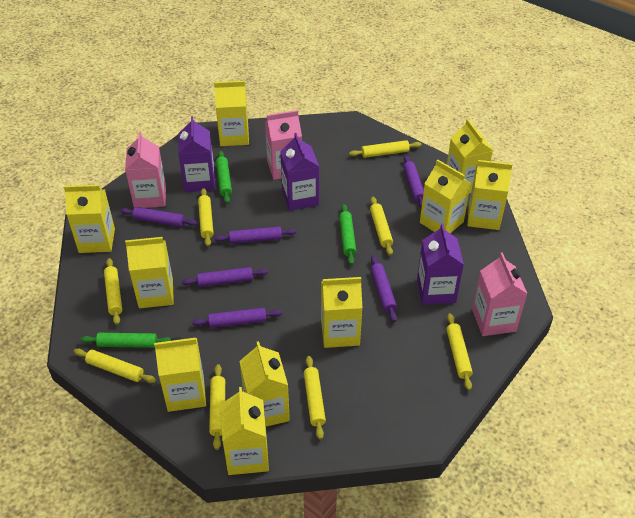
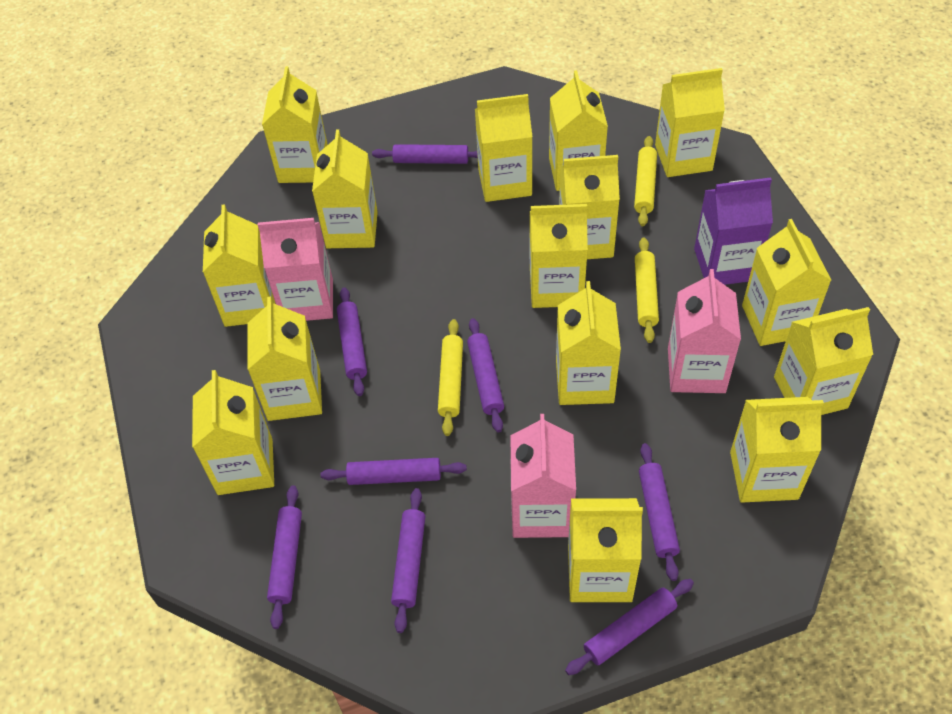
green rolling pin: [81,333,171,348] [216,151,232,204] [339,204,356,265] = 3 -> none = 0
purple carton: [178,116,215,192] [280,133,319,211] [417,224,464,305] = 3 -> [694,177,773,285] = 1
purple rolling pin: [120,207,197,227] [182,267,268,287] [192,308,282,328] [214,226,296,244] [371,255,397,322] [403,155,424,208] = 6 -> [267,485,302,629] [320,458,467,485] [337,287,367,396] [372,144,478,164] [391,488,425,633] [467,318,504,433] [565,579,694,675] [639,443,680,581] = 8
yellow carton: [64,185,115,253] [125,237,174,308] [154,337,206,412] [214,81,249,146] [221,387,269,475] [239,341,290,427] [321,277,363,348] [420,159,471,233] [447,119,493,194] [467,160,512,230] = 10 -> [192,370,274,495] [203,204,276,327] [247,297,322,421] [262,66,328,183] [312,129,378,248] [475,94,532,202] [530,204,588,308] [549,70,608,191] [556,281,621,405] [559,155,620,259] [568,498,643,602] [655,68,725,177] [730,397,824,503] [742,219,832,346] [774,307,873,415] = 15
yellow rolling pin: [74,348,156,383] [104,258,122,325] [198,188,214,247] [209,364,225,450] [304,356,326,440] [349,140,422,158] [370,197,393,256] [446,313,473,390] = 8 -> [438,319,463,436] [634,136,657,226] [635,238,659,343] = 3

